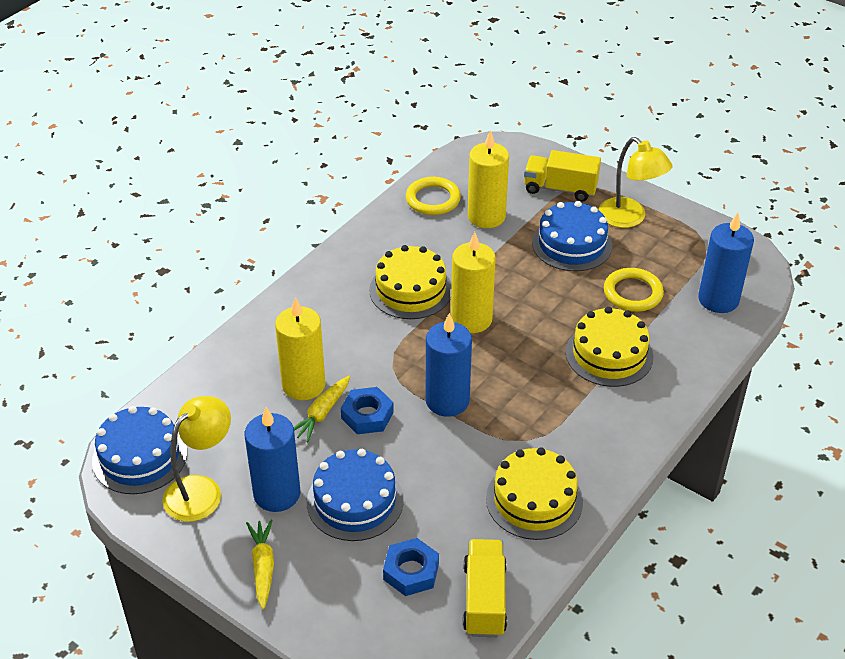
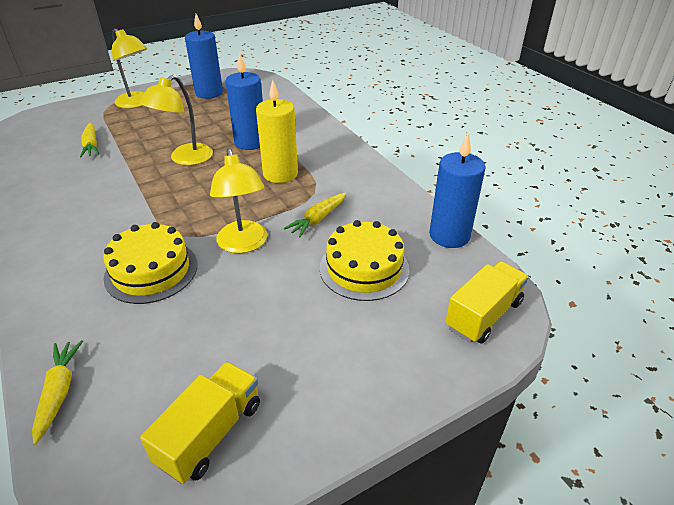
blue cake: [92,406,187,494] [307,449,404,541] [532,201,612,271] = 3 -> none = 0
blue nut: [341,387,394,434] [383,538,439,596] = 2 -> none = 0
yellow cake: [369,245,452,319] [486,447,583,540] [566,307,654,387] = 3 -> [103,222,197,304] [320,220,410,301] = 2
yellow candle: [275,297,325,401] [451,232,496,333] [468,130,509,228] = 3 -> [256,80,298,183] = 1
yellow carrot: [246,520,274,610] [294,375,350,442] = 2 -> [32,340,83,445] [80,123,100,157] [284,193,346,237] = 3
yellow lamp: [162,396,231,522] [598,137,673,228] = 2 -> [112,28,147,108] [139,75,213,165] [210,148,267,253] = 3
yellow ring: [406,177,461,215] [604,268,664,312] = 2 -> none = 0

